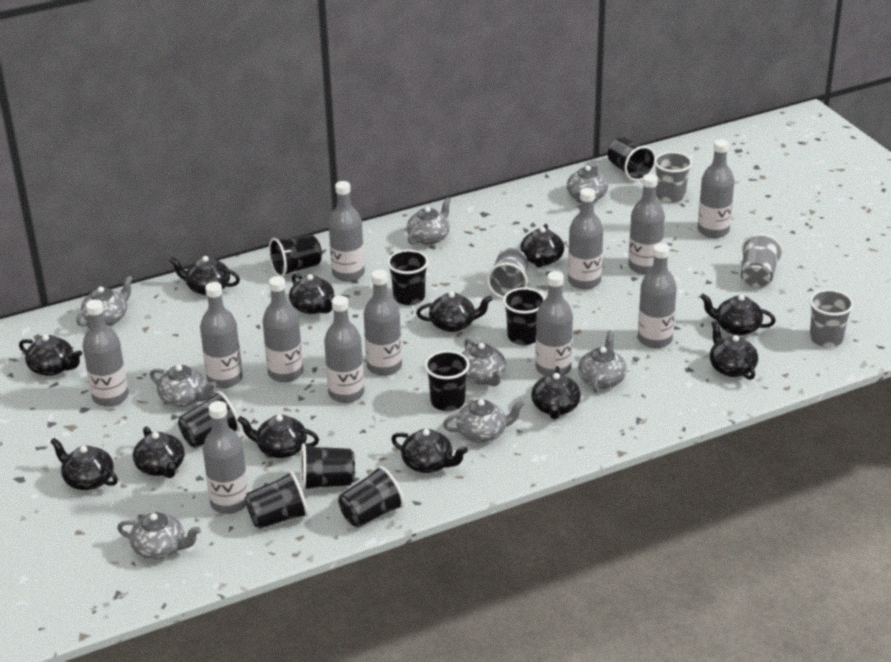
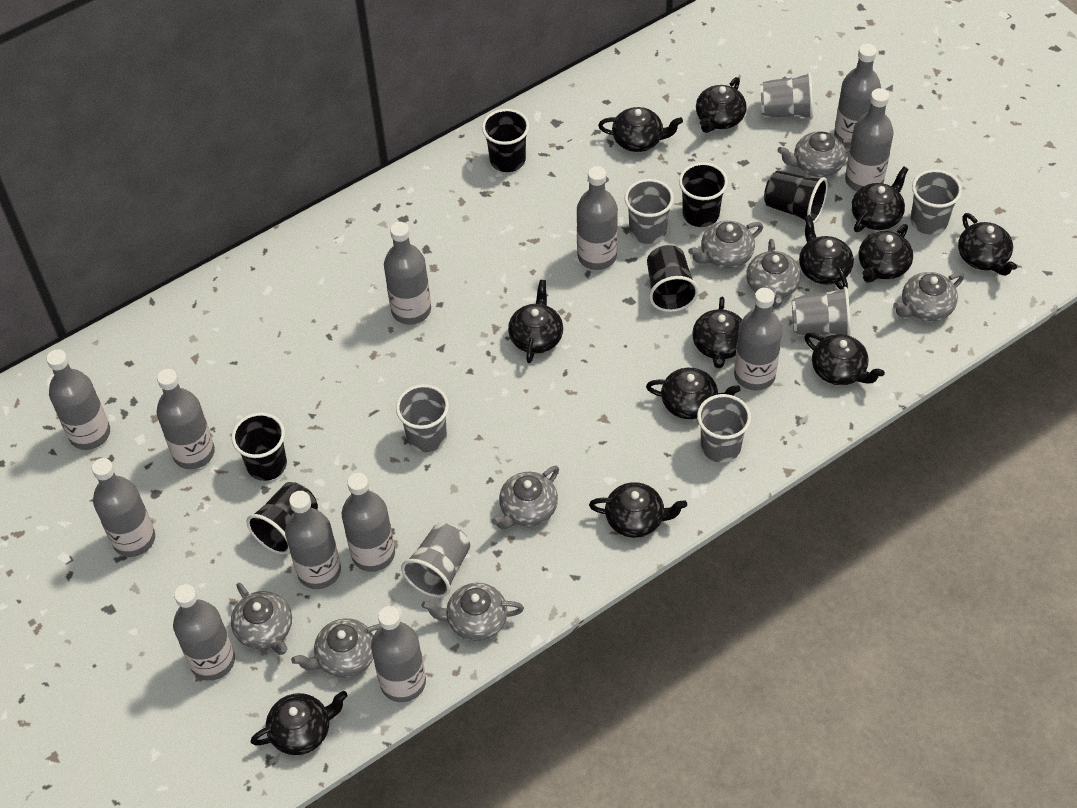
black cup: [178,391,240,448] [245,471,309,529] [269,235,322,277] [300,443,355,491] [338,466,404,528] [387,250,429,305] [424,350,470,411] [503,287,545,345] [608,137,656,181] = 9 -> [232,413,287,481] [246,482,318,554] [482,109,529,172] [647,245,699,312] [679,162,728,227] [764,170,828,223] = 6
grey cup: [487,248,528,299] [654,152,692,203] [741,234,783,288] [809,289,854,347] = 4 -> [396,384,449,452] [401,523,470,598] [625,179,674,244] [697,394,751,462] [760,72,813,119] [792,287,851,336] [911,169,962,235] = 7

